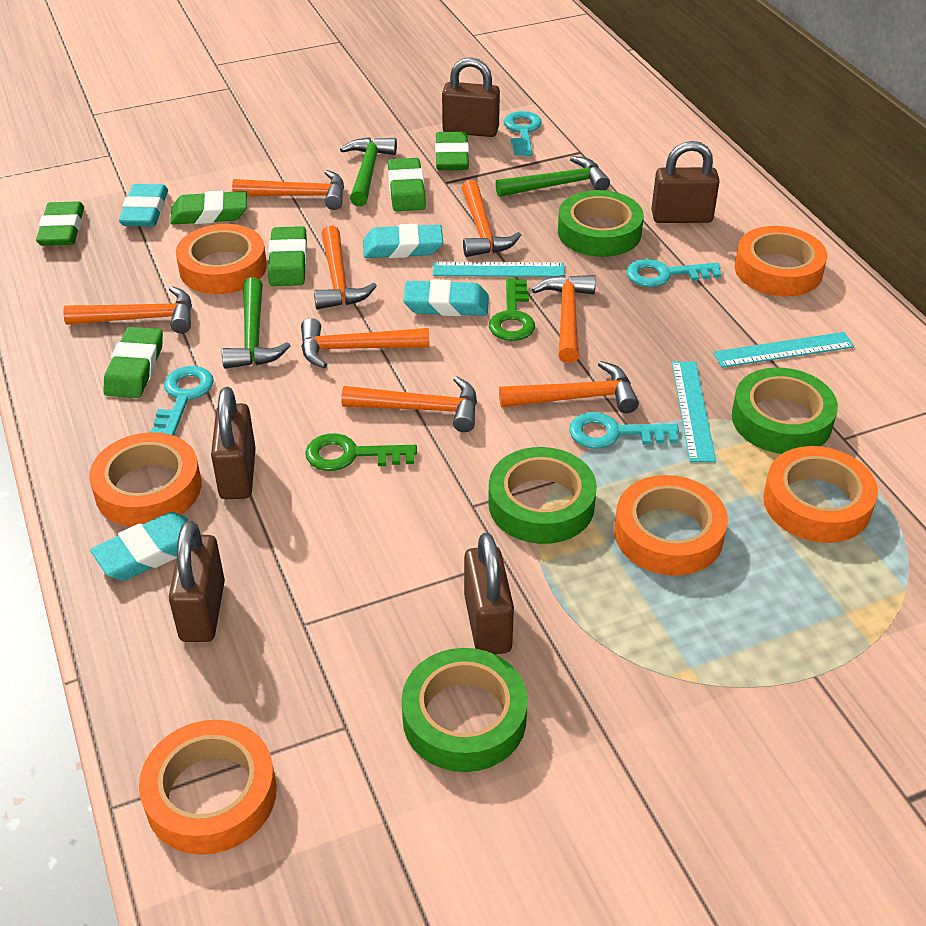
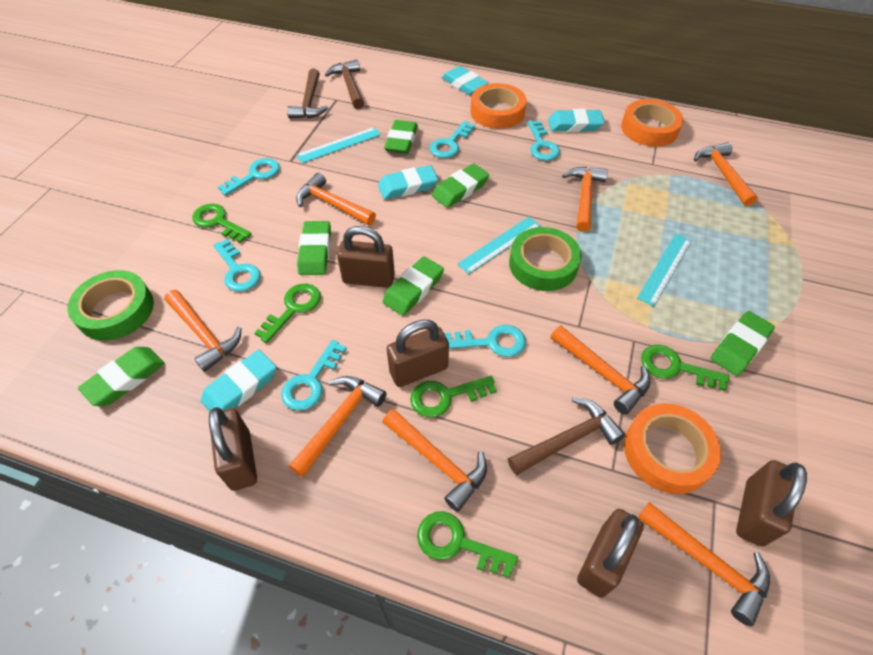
brown hammer: none = 0 -> [287,69,328,119] [325,59,364,109] [508,397,625,475] = 3
green hammer: [222,277,290,369] [340,137,397,206] [495,156,610,197] = 3 -> none = 0
green key: [305,433,417,471] [489,278,535,341] = 2 -> [192,203,252,243] [255,284,321,343] [410,376,497,417] [417,512,518,578] [641,345,729,391] = 5
green tape: [402,648,528,772] [488,447,597,544] [558,190,644,257] [732,367,838,454] = 4 -> [67,270,154,341] [509,227,582,291] = 2
orange tape: [89,432,201,527] [139,720,277,855] [176,224,267,294] [614,475,728,576] [735,226,827,296] [763,446,878,543] = 6 -> [470,83,527,129] [621,99,683,147] [624,403,721,494] = 3
turquoise key: [151,366,214,436] [504,111,542,156] [569,412,679,449] [627,259,722,287] = 4 -> [213,239,261,292] [218,158,280,196] [281,340,347,411] [430,121,475,158] [445,325,526,357] [528,121,560,161] = 6

